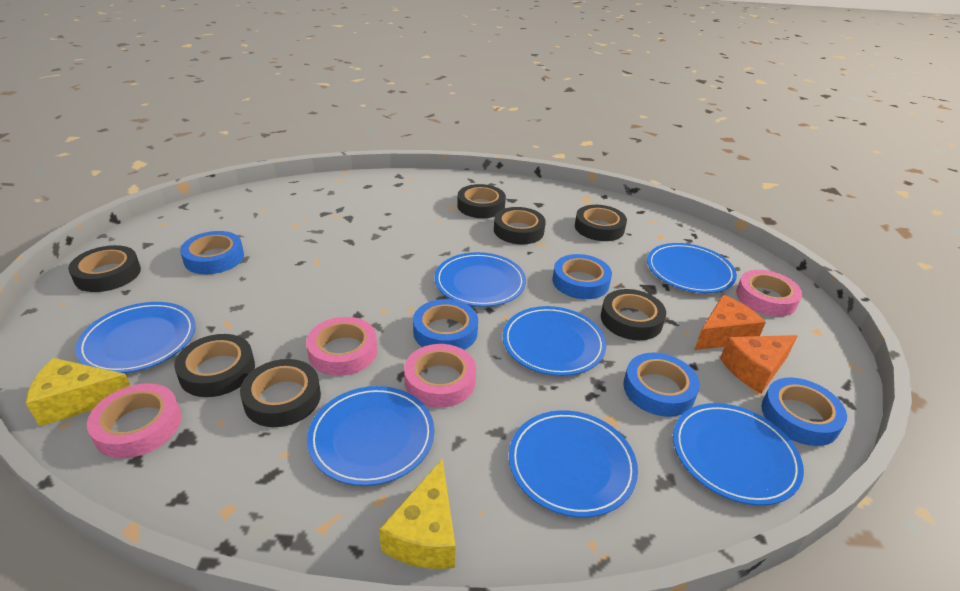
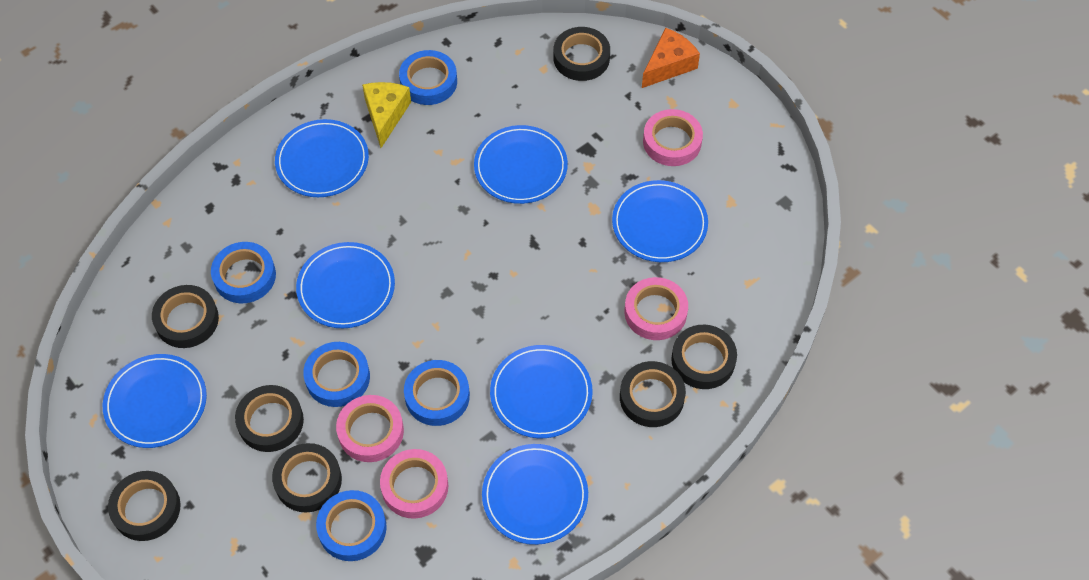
orange cheese: [694,295,766,350] [720,335,798,394] = 2 -> [642,28,700,88] = 1
yellow cheese: [26,358,131,427] [379,459,456,569] = 2 -> [362,82,411,148] = 1

